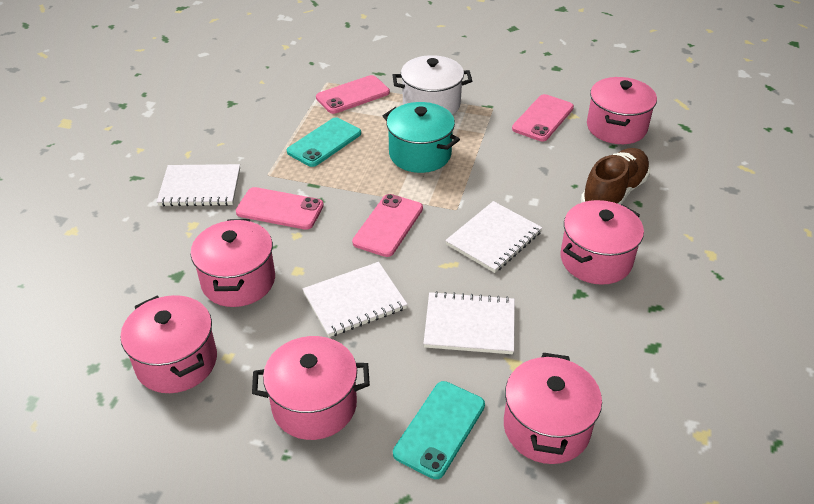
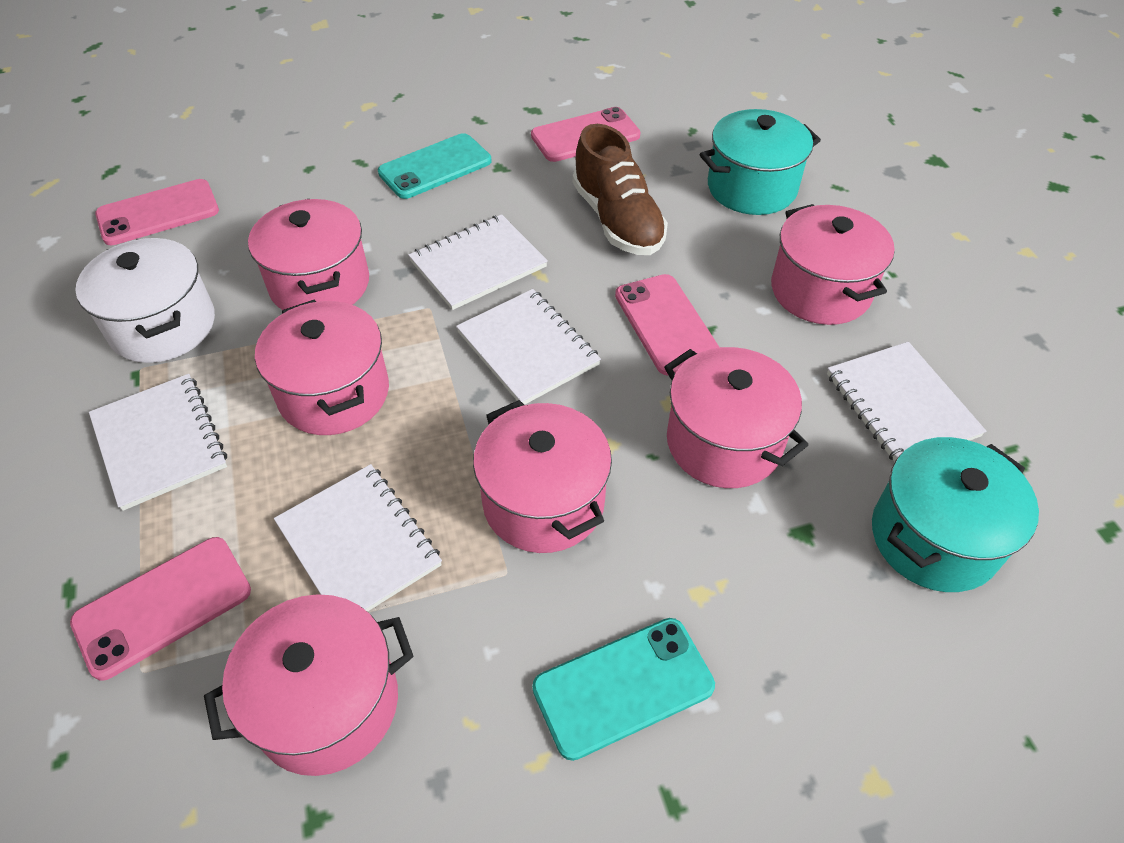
turquoise pot: [383,102,460,173] = 1 -> [700,109,821,215] [872,437,1039,592] = 2
white notebook: [157,164,240,206] [302,262,408,337] [423,291,515,354] [445,201,542,273] = 4 -> [89,374,227,511] [274,464,442,612] [408,214,548,310] [456,289,601,405] [827,342,986,462] = 5

